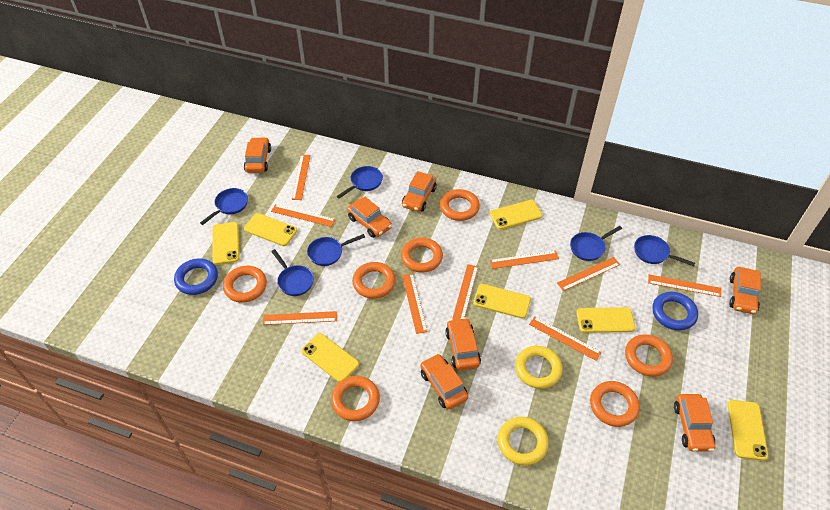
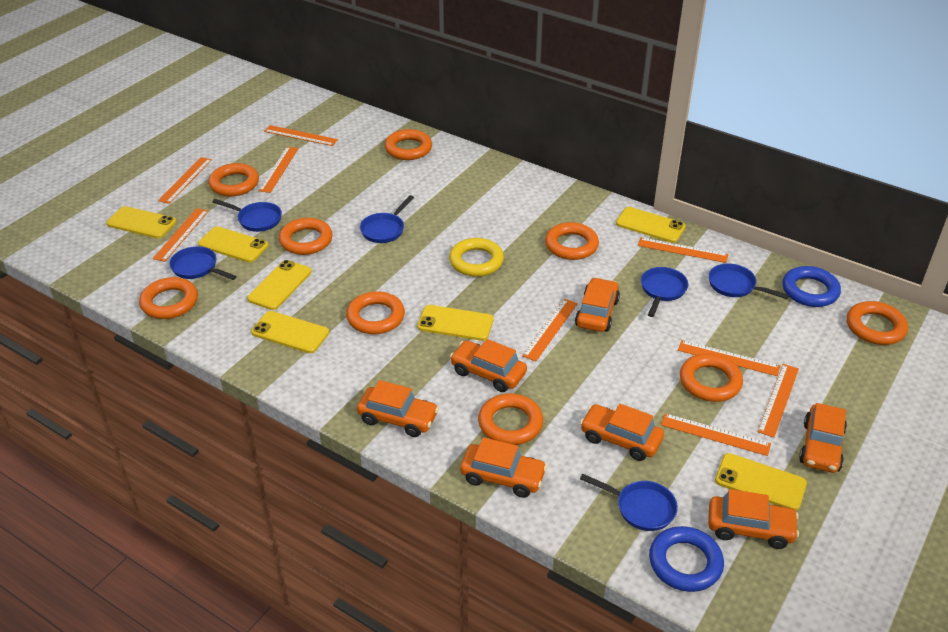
orange ring: [223,266,267,303] [331,376,380,421] [352,262,396,299] [401,238,443,273] [440,189,480,221] [590,381,640,427] [625,334,673,377] = 7 -> [139,277,198,319] [208,163,259,196] [279,218,333,255] [346,291,405,334] [385,129,432,160] [478,393,543,445] [545,222,599,260] [680,354,743,402] [847,301,908,345] = 9
yellow ring: [498,417,549,466] [515,346,563,389] = 2 -> [449,238,504,277] = 1

